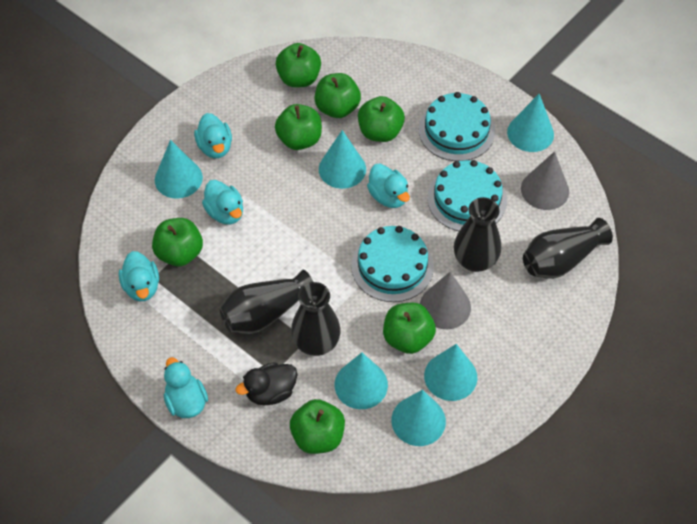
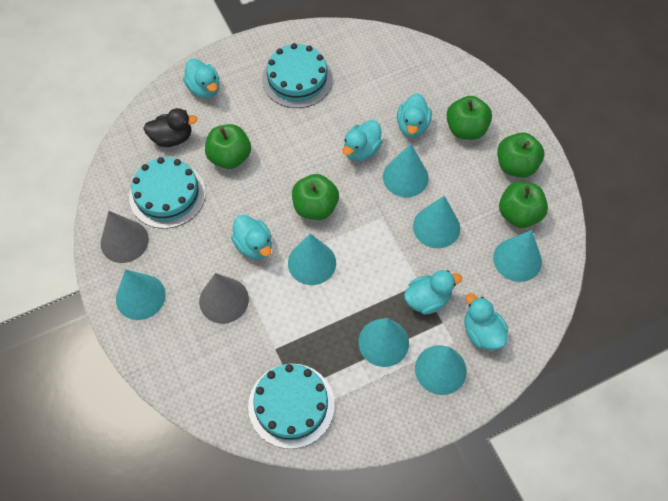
black vase: [220,270,313,334] [291,282,341,356] [454,197,501,272] [523,218,613,279] = 4 -> none = 0
green apple: [152,218,203,266] [275,104,322,150] [276,43,321,87] [290,399,345,454] [315,73,361,118] [358,96,405,142] [383,303,436,354] = 7 -> [205,124,251,169] [292,174,339,220] [446,96,492,140] [497,132,544,178] [499,182,548,228] = 5
turquoise cone: [155,140,203,199] [319,130,366,189] [335,352,388,409] [391,390,446,446] [424,344,477,401] [507,94,554,152] = 6 -> [116,269,166,320] [288,234,336,285] [358,318,409,367] [383,144,429,197] [413,196,460,248] [415,345,467,395] [493,230,542,282] = 7
turquoise duck: [119,251,159,301] [164,357,208,418] [194,113,232,158] [202,180,243,224] [367,163,410,208] = 5 -> [183,59,220,98] [231,215,272,259] [342,120,383,161] [397,93,432,138] [404,270,462,315] [465,293,508,350] = 6

